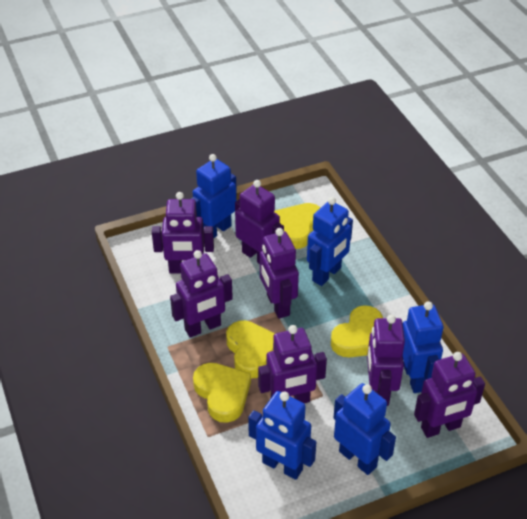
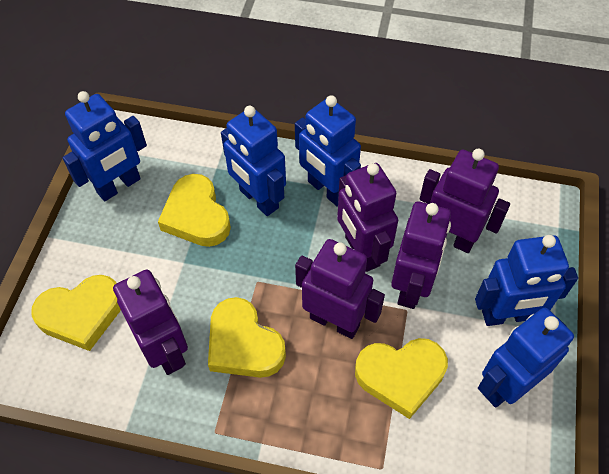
purple robot: [152,192,214,273] [170,250,233,338] [235,180,284,264] [258,325,327,403] [260,228,299,319] [367,315,405,406] [414,352,485,438] = 7 -> [113,269,188,375] [295,239,385,339] [337,163,398,272] [391,201,451,309] [420,149,510,253] = 5

